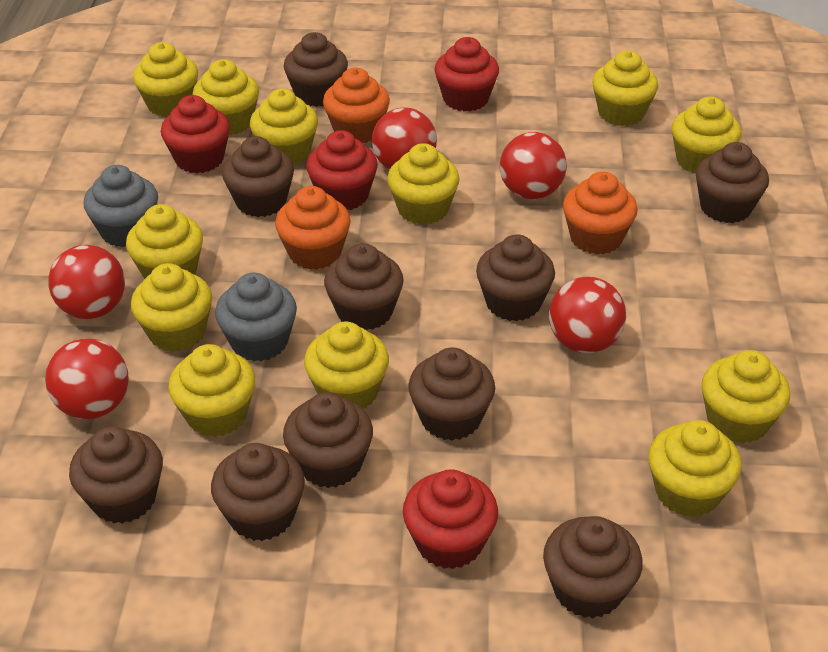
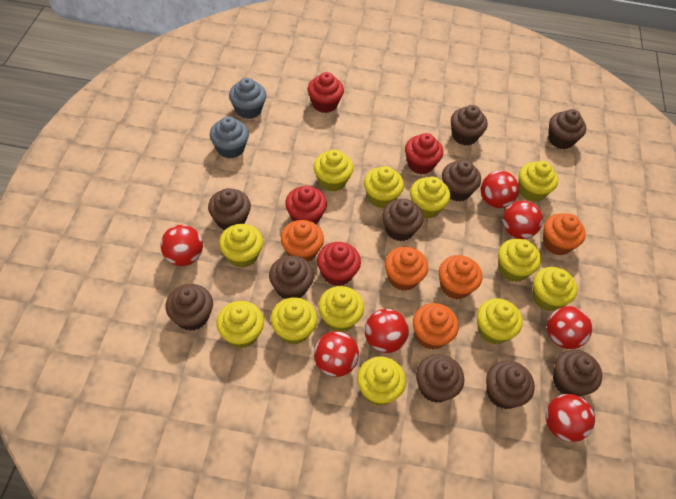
orange cupcake: [275,186,351,270] [323,68,390,143] [563,171,638,254] = 3 -> [281,220,324,262] [385,246,428,291] [413,303,459,350] [439,255,482,300] [543,213,586,256] = 5
red ball: [45,338,129,419] [48,245,125,319] [372,107,437,170] [500,132,567,199] [549,277,626,353] = 5 -> [160,225,203,266] [314,331,359,377] [365,309,409,353] [481,171,519,208] [503,200,543,239] [546,394,595,442] [547,306,592,349] = 7

